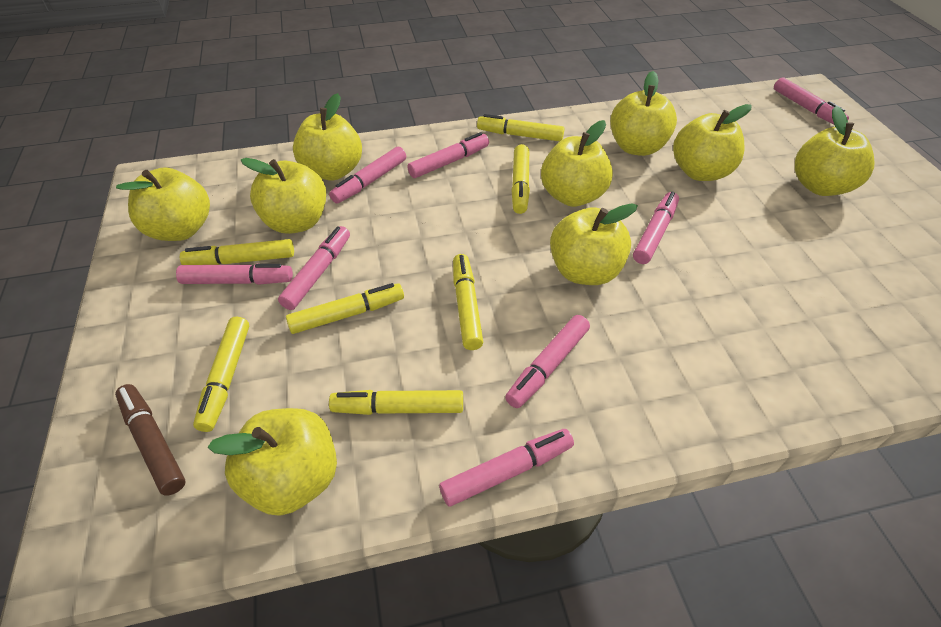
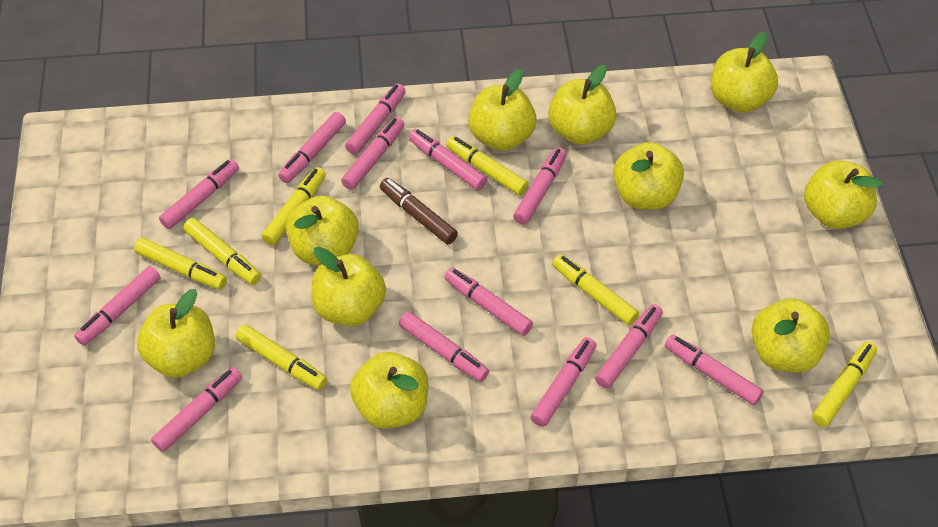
pink marker: [176,263,293,285] [278,226,350,310] [329,146,406,204] [407,132,489,178] [439,429,574,507] [505,315,590,408] [633,192,679,264] [774,77,849,124] = 8 -> [74,266,161,346] [151,367,242,452] [159,159,239,229] [278,112,346,183] [341,117,405,190] [345,84,406,155] [399,312,489,382] [408,129,487,190] [444,268,533,336] [513,147,567,225] [530,337,597,427] [595,304,663,388] [665,334,764,405] = 13
yellow apple: [116,167,210,241] [208,408,337,516] [241,158,326,234] [293,93,362,181] [541,120,613,207] [550,203,638,285] [610,71,677,156] [673,104,751,181] [795,106,875,196] = 9 -> [137,289,215,378] [286,195,359,265] [312,247,386,326] [350,352,429,429] [468,69,536,151] [548,65,616,145] [613,142,684,210] [711,32,778,113] [751,298,830,372] [804,160,883,229] = 10

